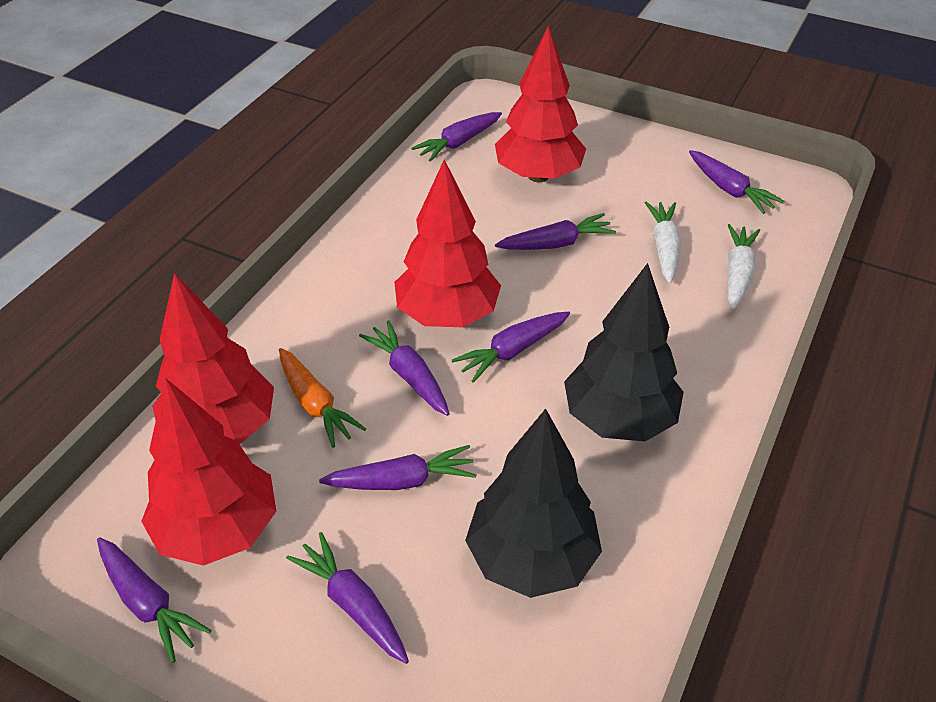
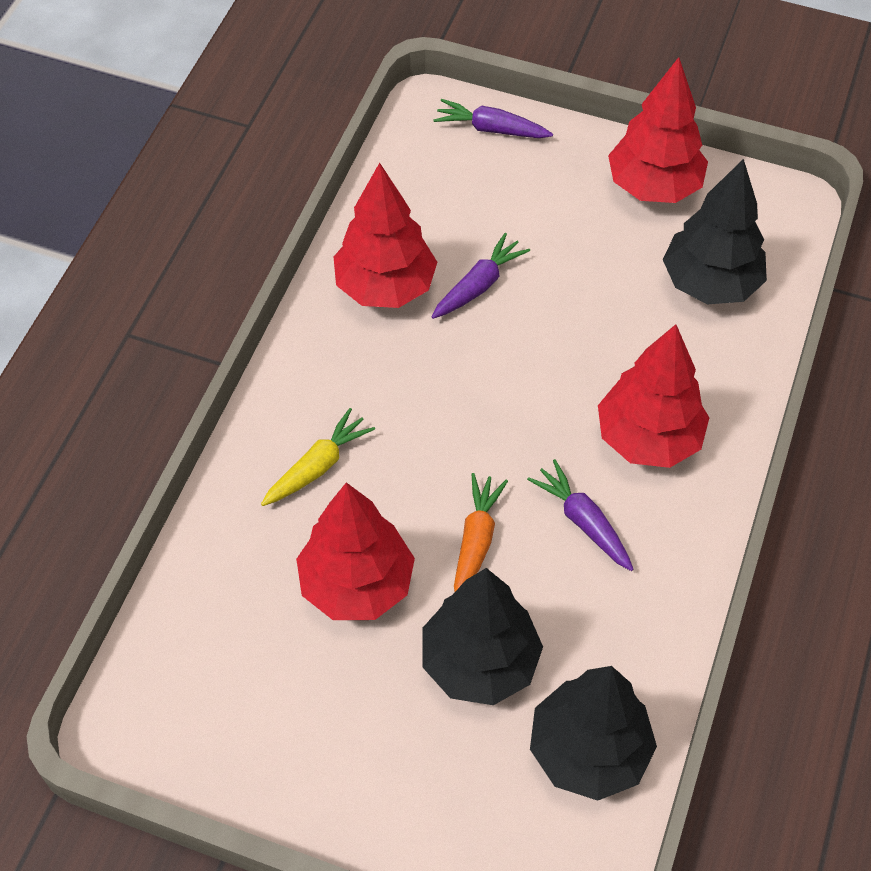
black tree: [465,409,602,598] [564,263,684,441] = 2 -> [422,568,543,705] [530,666,657,801] [663,159,767,304] = 3
purple carrot: [97,537,211,663] [286,532,409,664] [319,445,477,490] [359,320,449,416] [411,112,502,162] [452,312,570,383] [495,213,616,250] [689,150,784,214] = 8 -> [432,233,530,319] [433,99,553,138] [527,459,634,571] = 3
white carrot: [645,201,681,284] [728,224,760,310] = 2 -> none = 0
yellow carrot: none = 0 -> [261,408,375,506] = 1

